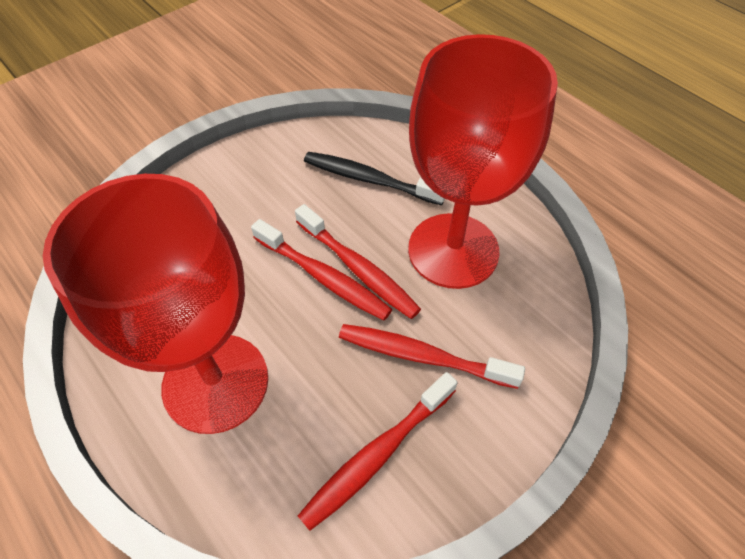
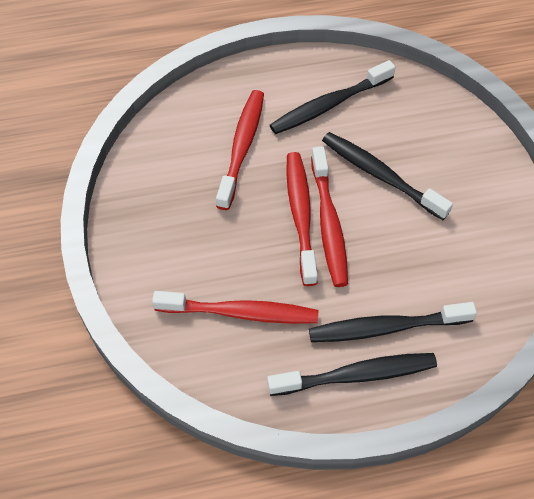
black toothbrush: [304,152,445,205] = 1 -> [267,353,437,396] [270,60,395,134] [309,302,477,342] [322,132,453,220] = 4
red goblet: [43,174,268,434] [408,34,558,289] = 2 -> none = 0

